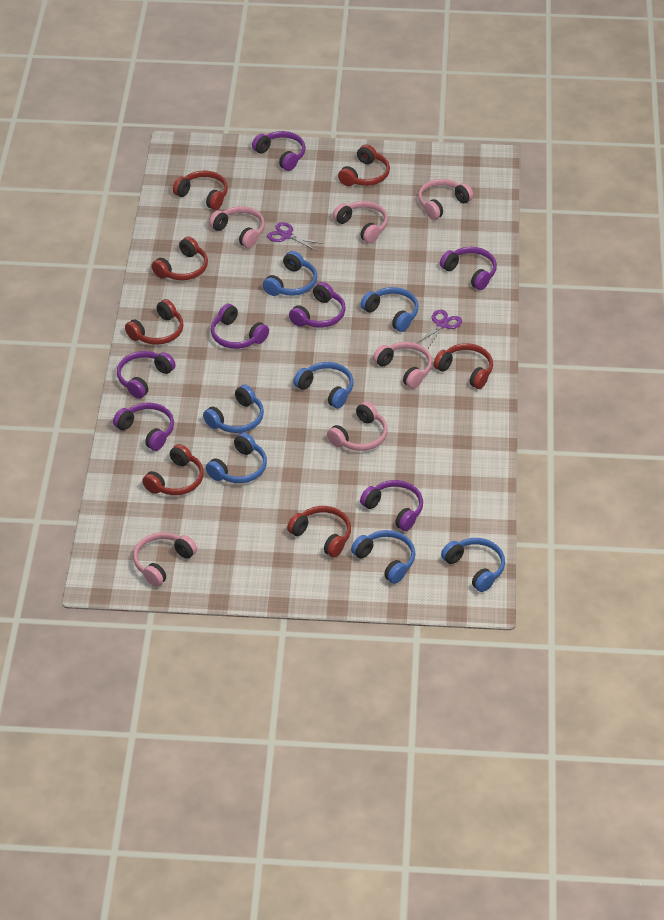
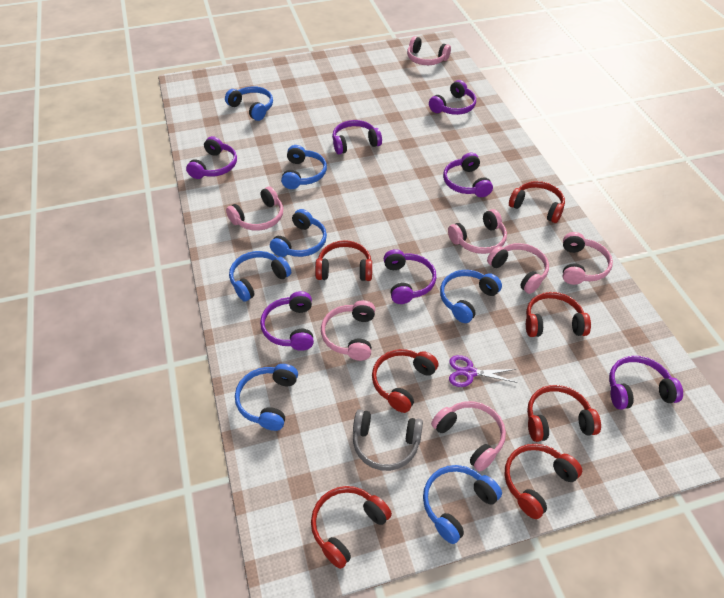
grey headphones: none = 0 -> [353,409,423,471] = 1
pink headphones: [133,532,197,586] [209,206,265,248] [327,401,388,451] [333,201,388,243] [373,342,432,389] [418,179,473,220] = 6 -> [226,186,283,231] [321,300,375,361] [407,36,451,65] [431,401,506,472] [448,209,507,254] [487,243,549,294] [563,232,613,285] = 7
purple scissors: [267,222,323,250] [417,309,462,350] = 2 -> [449,355,517,387] = 1

